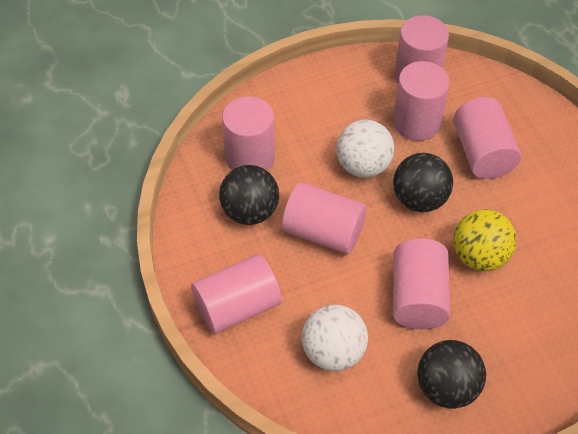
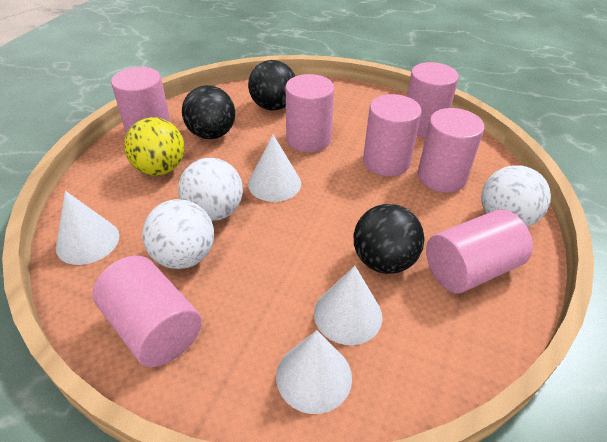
white ball: [302,305,368,371] [336,120,394,178] = 2 -> [142,199,214,269] [178,158,243,221] [481,165,551,227] = 3
white cone: none = 0 -> [56,191,119,265] [248,135,301,202] [276,330,352,414] [314,266,383,345] = 4

